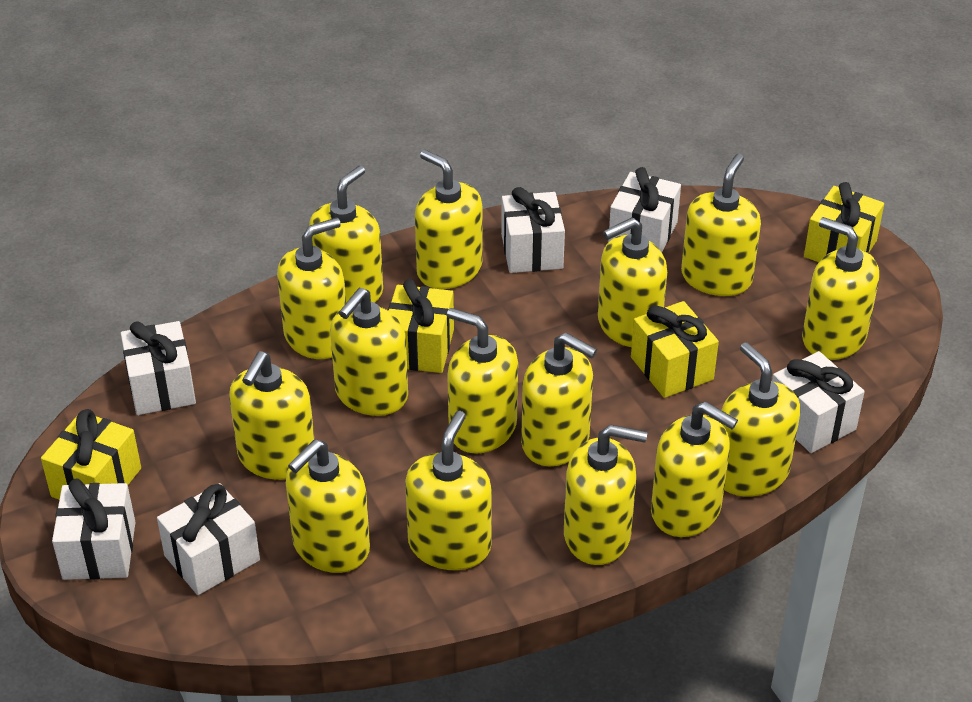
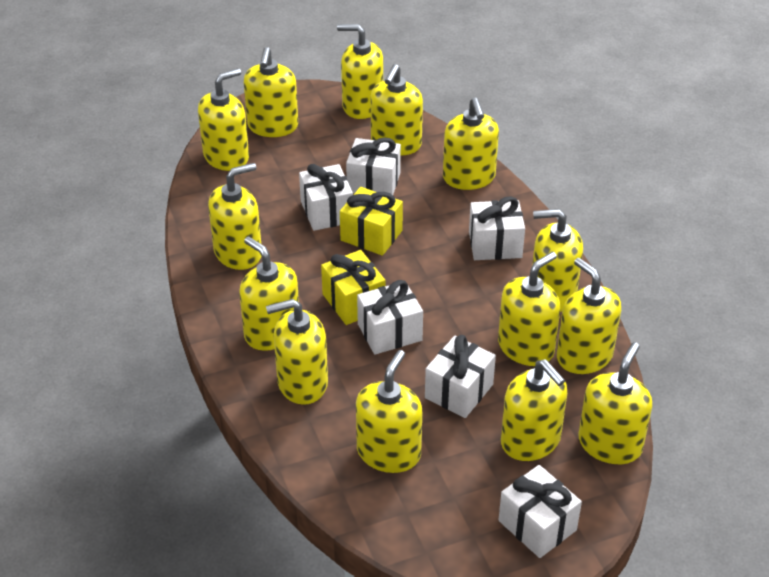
yellow gift: [41,409,141,500] [388,279,454,373] [631,301,719,398] [804,182,884,262] = 4 -> [321,250,386,325] [340,187,403,256] = 2
yellow soap dispenser: [229,351,314,480] [277,217,346,359] [286,439,370,573] [309,166,383,303] [330,288,408,416] [405,411,492,570] [415,150,483,289] [447,308,518,454] [521,332,597,466] [564,425,647,565] [598,218,667,347] [651,401,738,537] [681,154,761,296] [721,342,800,497] [802,217,879,360] = 15 -> [198,68,249,171] [208,163,261,270] [240,236,299,351] [244,47,298,137] [266,299,328,405] [337,24,383,119] [356,350,422,473] [371,64,423,156] [443,98,499,190] [498,252,560,366] [501,359,567,461] [532,209,583,312] [557,258,621,374] [579,342,652,464] = 14

